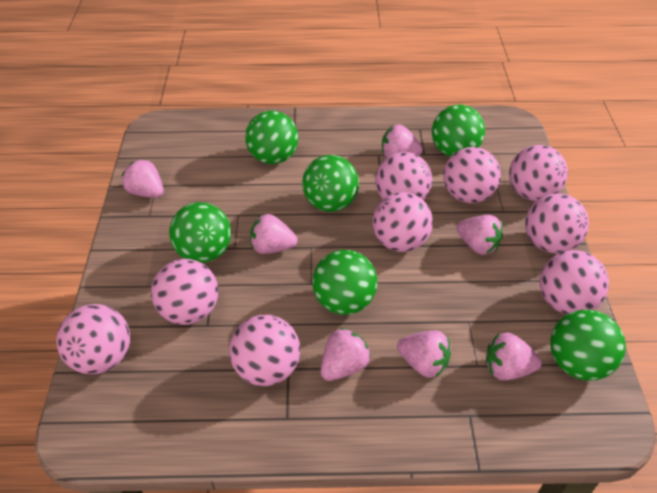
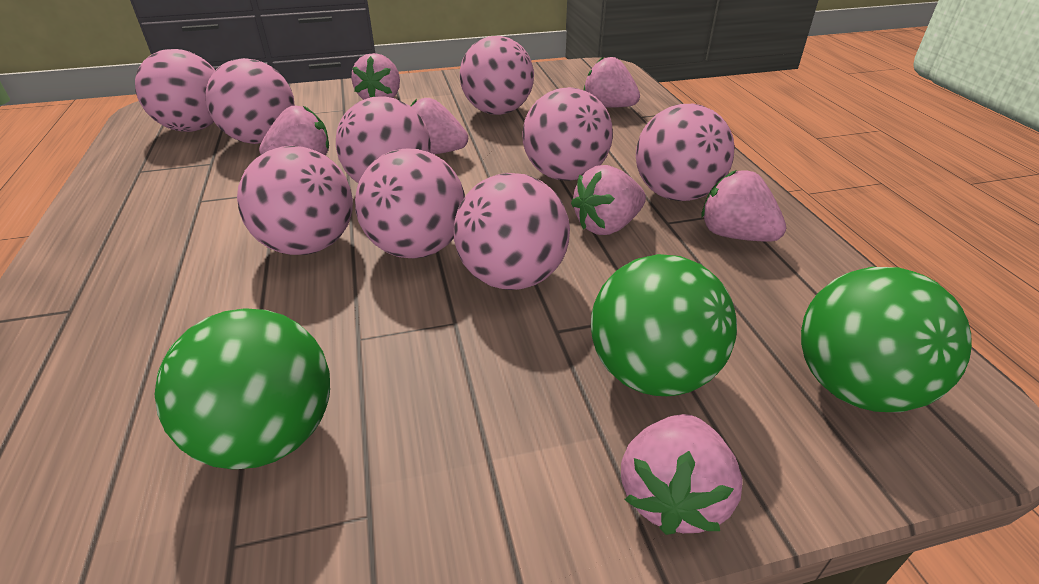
green ball: [169,202,231,263] [245,111,298,164] [302,155,359,212] [312,250,377,315] [432,105,485,157] [550,309,626,381] = 6 -> [155,309,330,469] [591,254,737,396] [801,267,972,412] = 3

